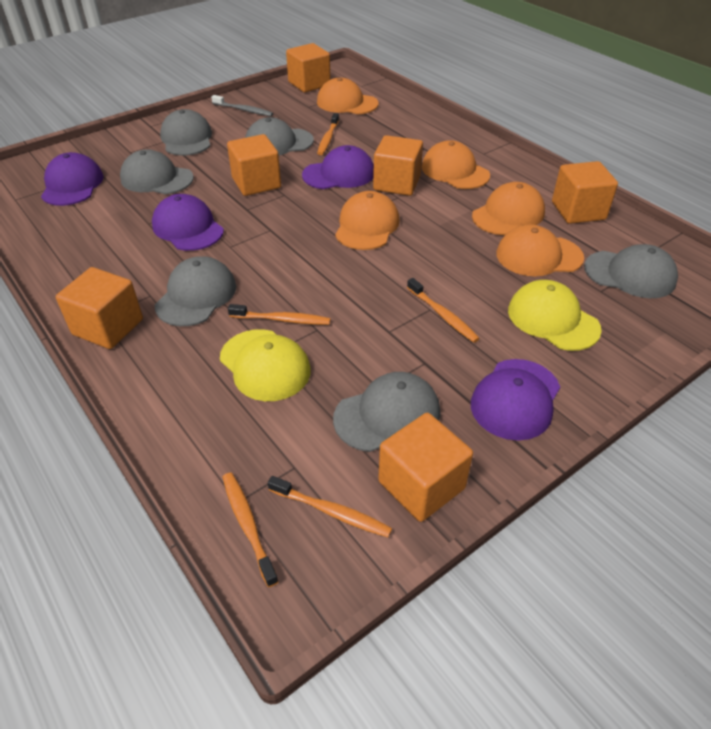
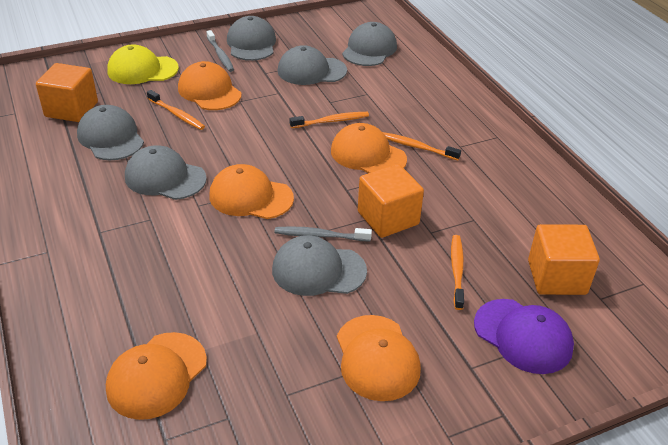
grey toothbrush: [211,95,273,116] = 1 -> [206,30,234,72] [275,226,372,241] = 2
orange cube: [56,267,143,349] [227,134,281,196] [286,43,331,92] [373,135,423,196] [378,413,473,522] [552,161,618,224] = 6 -> [36,63,98,122] [358,164,424,238] [528,224,600,295] = 3
orange toothbrush: [223,473,278,587] [228,304,331,325] [268,476,392,537] [317,113,339,155] [407,278,480,343] = 5 -> [147,90,205,130] [290,112,369,128] [382,132,461,160] [451,235,464,310] = 4
purple cap: [41,152,104,206] [152,194,224,251] [302,145,374,189] [471,359,560,441] = 4 -> [474,299,574,374] = 1
yellow cap: [220,329,311,401] [508,280,602,351] = 2 -> [107,44,179,84] = 1

